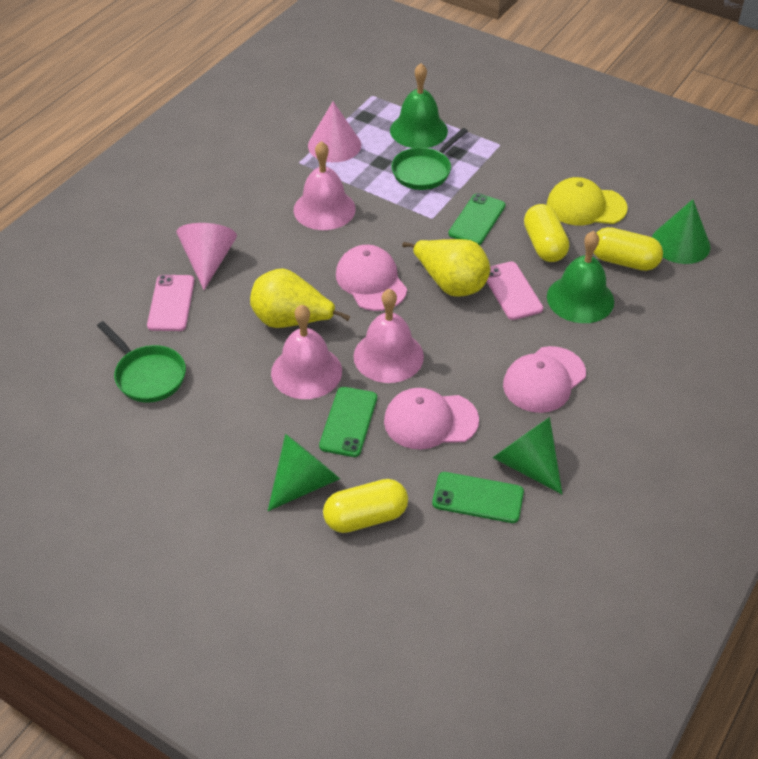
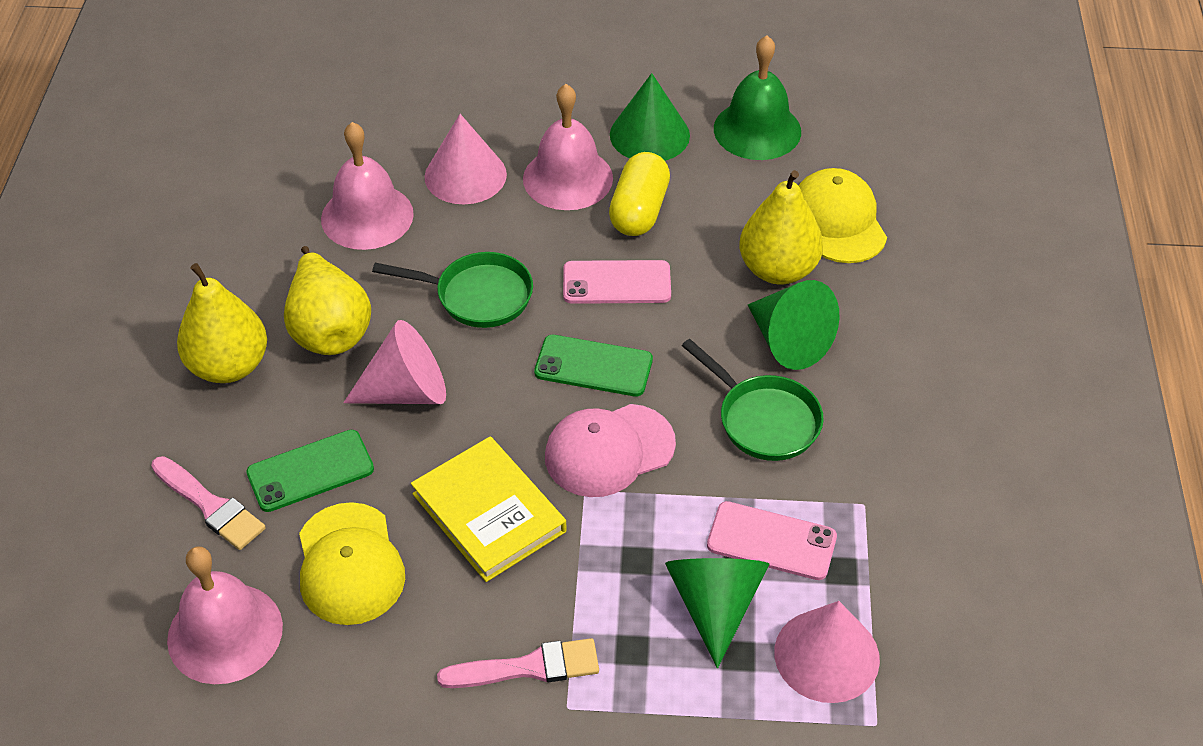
green bell: [390,63,448,148] [547,231,614,323] = 2 -> [714,35,801,160] = 1
green phone: [319,387,377,457] [432,472,524,523] [448,193,506,245] = 3 -> [246,430,374,512] [534,335,653,397] = 2
pink brush: none = 0 -> [151,456,266,550] [437,638,599,688] = 2
pink cap: [336,245,407,311] [384,388,479,449] [503,346,586,413] = 3 -> [545,404,676,497] = 1
pink cone: [176,223,237,290] [308,102,361,162] = 2 -> [343,320,446,404] [425,114,507,204] [774,601,880,703] = 3
yellow book: none = 0 -> [411,436,567,582] = 1
yellow cap: [547,177,628,225] = 1 -> [299,502,405,625] [798,168,887,263] = 2
yellow capsule: [323,479,408,533] [524,204,569,262] [594,227,663,271] = 3 -> [609,152,670,236] = 1
yellow pear: [250,268,350,328] [402,239,490,297] = 2 -> [177,263,267,383] [284,246,371,355] [739,170,823,285] = 3

